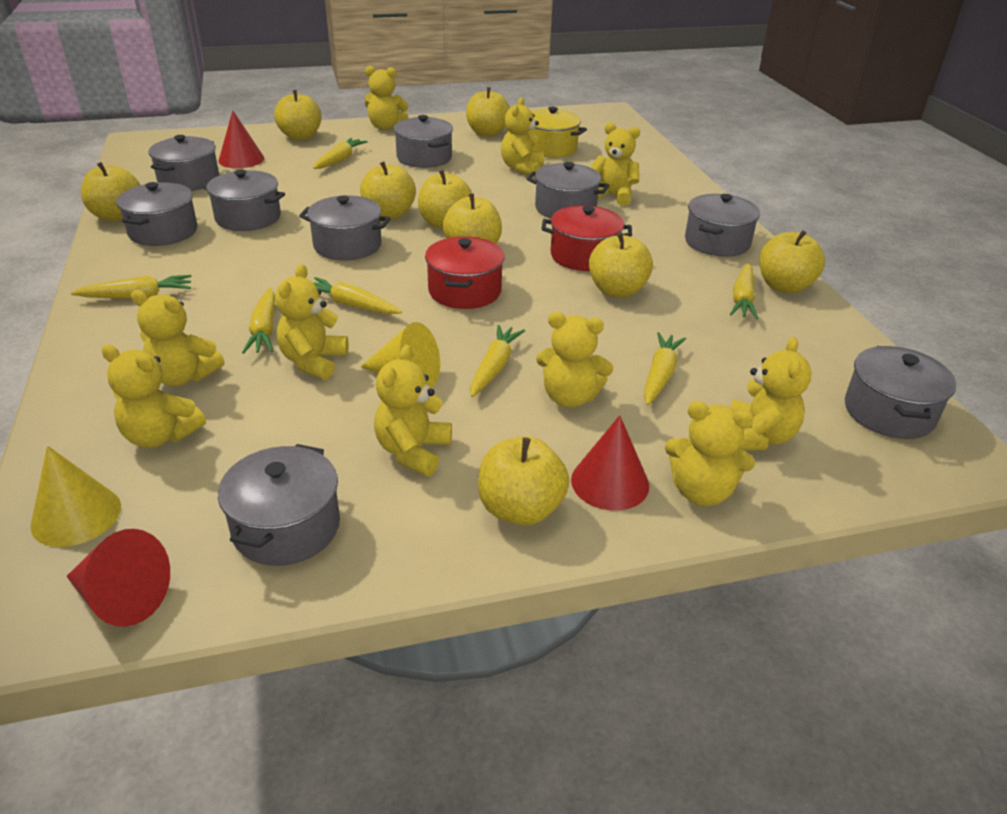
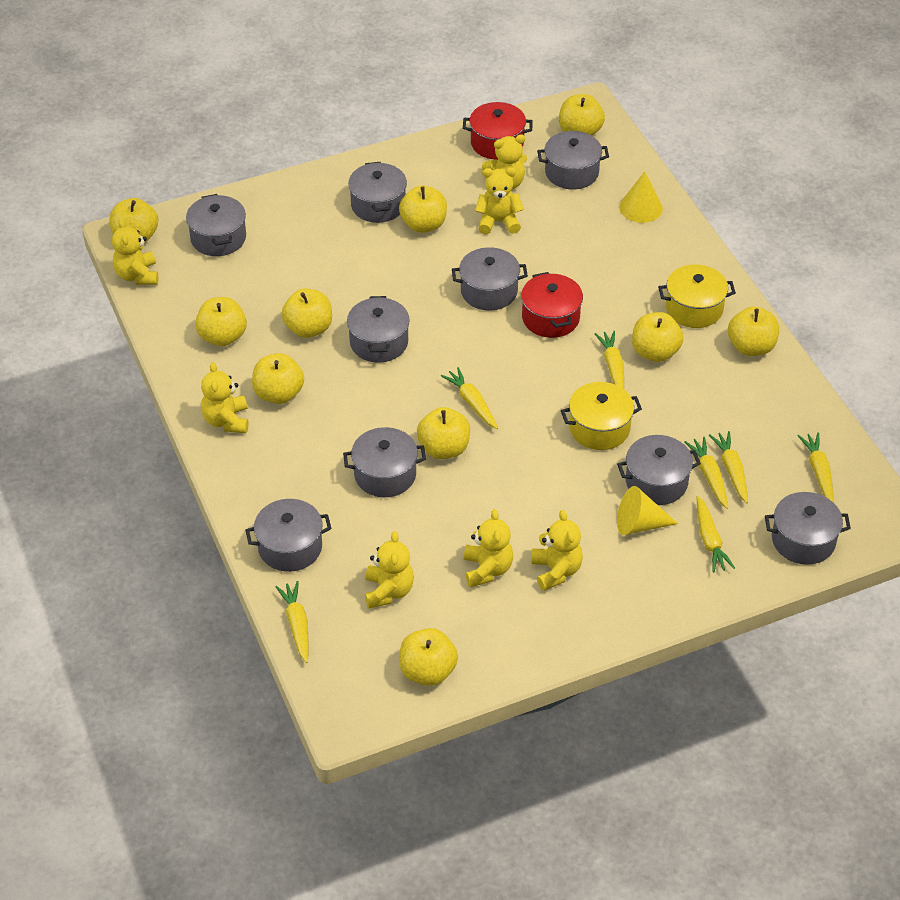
red cone: [66,529,170,627] [218,111,264,168] [571,415,649,511] = 3 -> none = 0
yellow apple: [81,162,140,221] [274,90,322,140] [360,161,416,219] [418,170,472,229] [443,193,502,244] [466,87,510,136] [478,436,569,526] [589,233,653,298] [759,230,825,293] = 9 -> [110,198,158,243] [195,297,247,346] [252,353,304,404] [282,289,332,338] [399,186,447,233] [399,628,458,686] [417,407,470,459] [559,94,605,136] [632,312,684,362] [728,306,779,356] = 10
yellow pot: [530,107,587,158] = 1 -> [561,382,642,450] [658,264,736,328] = 2
yellow teddy bear: [101,345,206,448] [131,290,225,386] [275,264,349,380] [365,66,409,130] [374,345,452,476] [501,97,544,175] [536,312,613,408] [590,122,640,206] [665,401,755,506] [730,337,812,450] = 10 -> [112,218,159,285] [201,362,249,433] [365,531,414,608] [464,509,513,587] [475,168,524,234] [481,134,527,189] [532,510,583,591] = 7

